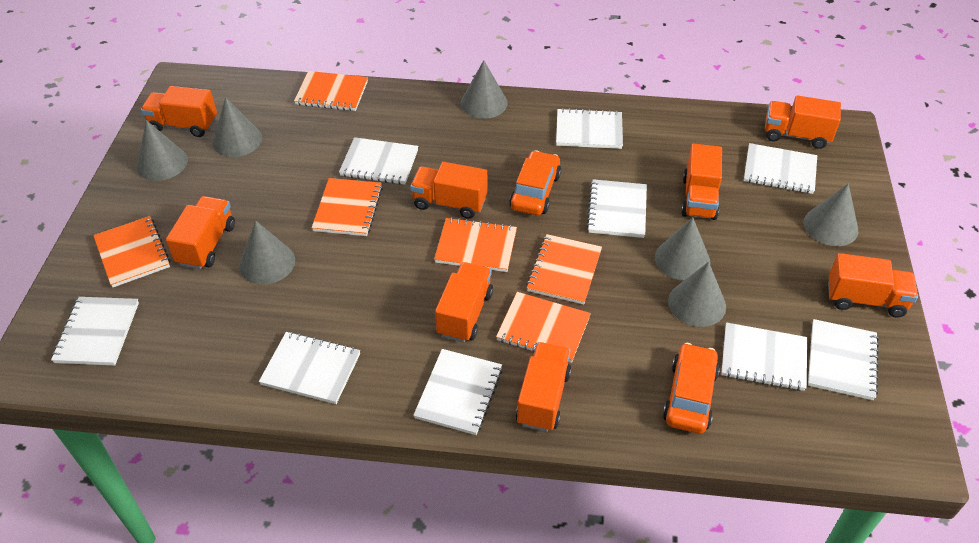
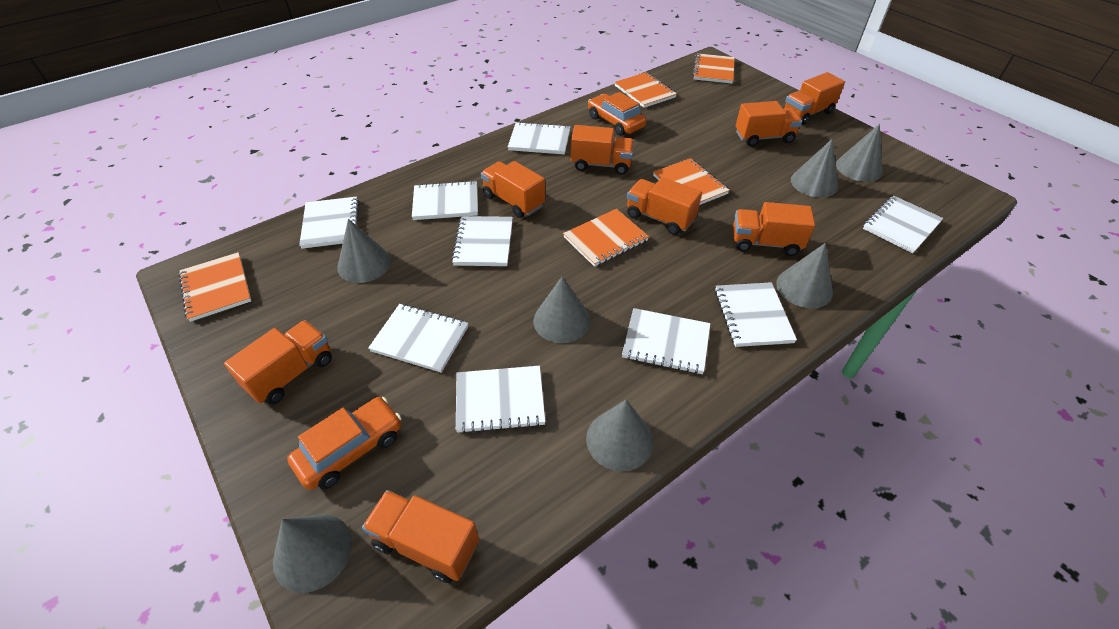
orange notebook: [93,216,170,287] [294,71,368,111] [312,178,383,236] [434,217,517,272] [496,292,591,363] [526,234,602,304] = 6 -> [178,252,251,322] [563,209,649,267] [614,72,677,108] [653,158,730,205] [692,53,735,83] = 5

